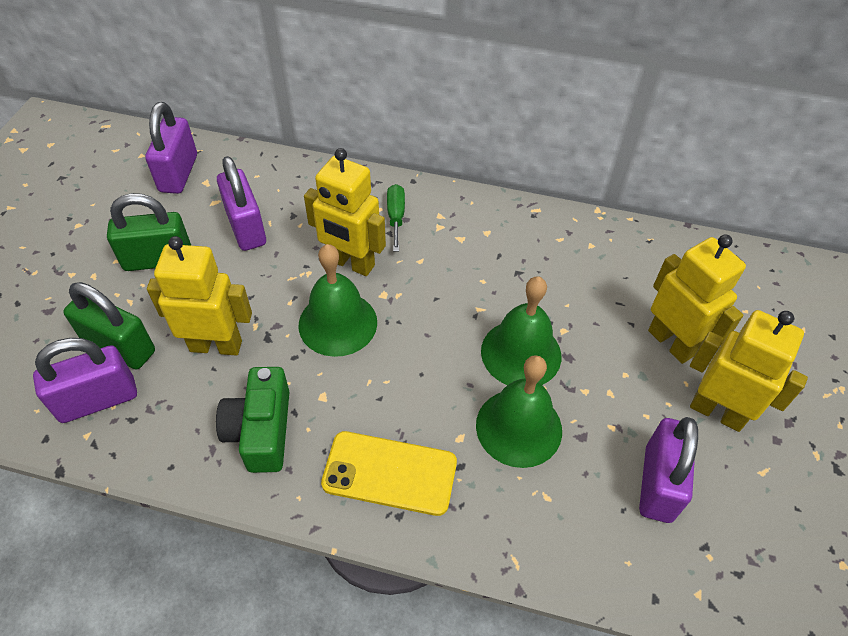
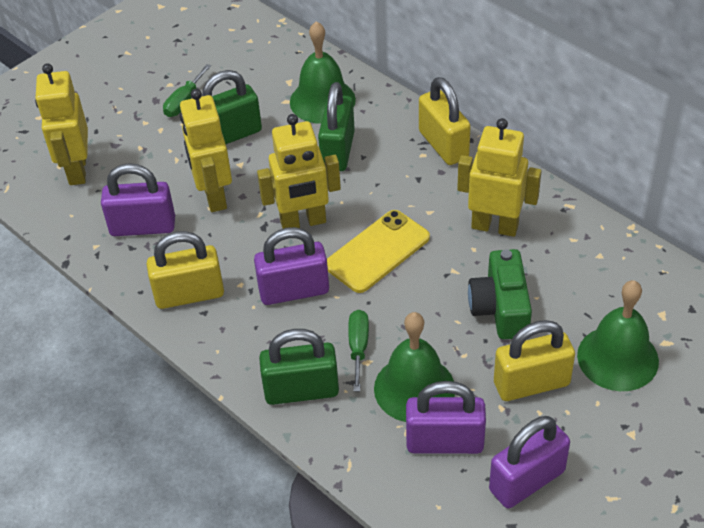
green padlock: [63,282,155,369] [107,193,191,271] = 2 -> [202,70,262,144] [259,329,339,405] [318,82,355,171] = 3
green screwdriver: [387,184,405,252] = 1 -> [163,64,211,117] [348,310,369,392] = 2
yellow padlock: none = 0 -> [147,231,224,309] [419,77,471,165] [494,320,575,401] = 3

